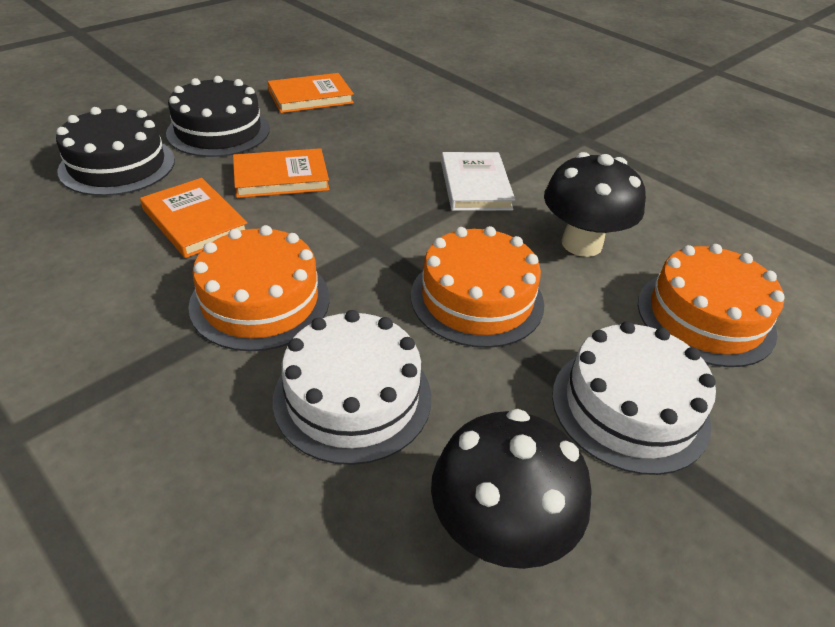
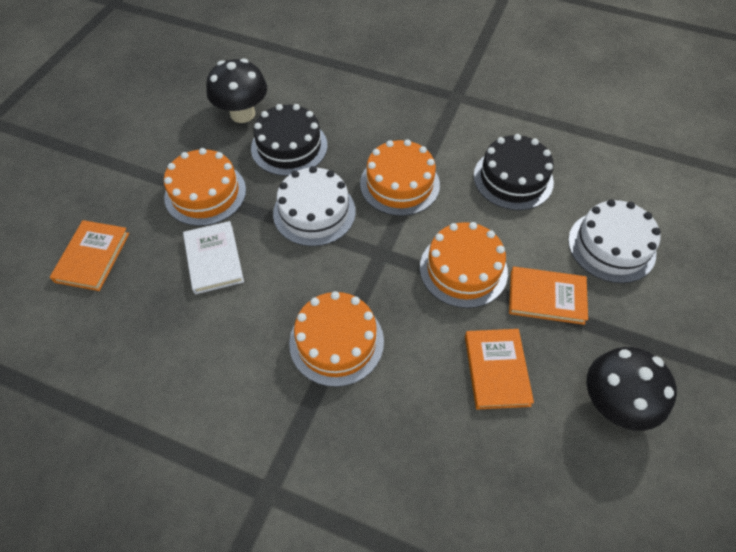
orange cake: [188,225,330,351] [411,226,544,348] [638,244,785,367] = 3 -> [164,148,246,226] [289,291,384,387] [360,139,440,216] [420,222,508,308] = 4

